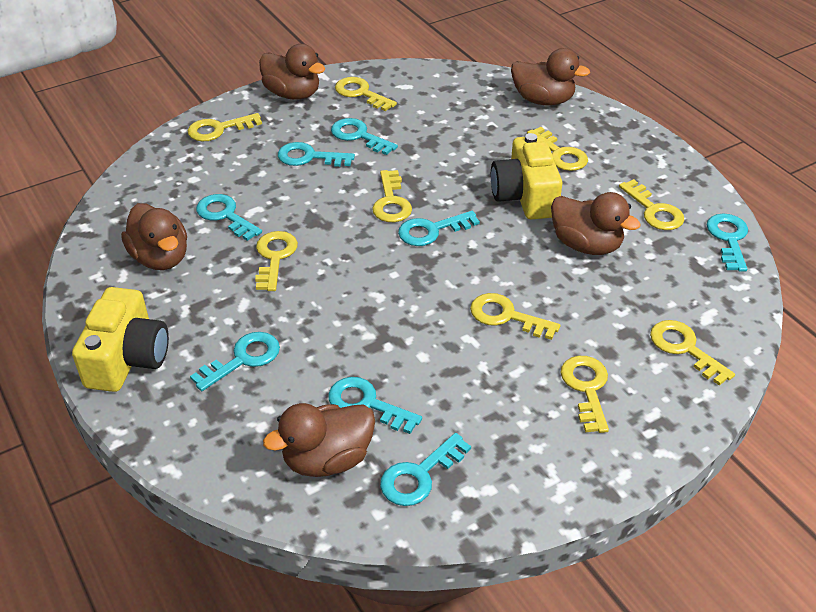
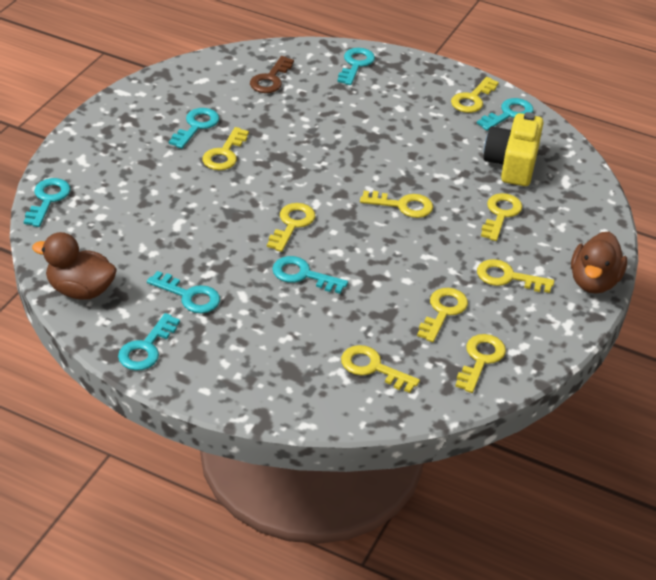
brown duck: [121,203,187,270] [259,44,325,100] [263,403,375,477] [511,48,590,105] [551,192,641,255] = 5 -> [32,232,117,300] [571,232,627,294] = 2
brown key: none = 0 -> [250,56,294,93] = 1
turquoise key: [190,332,280,391] [196,194,262,241] [278,142,355,167] [328,377,422,434] [331,118,398,155] [380,433,471,506] [398,211,480,246] [707,214,748,272] = 8 -> [23,178,71,227] [118,313,180,371] [147,271,220,313] [169,108,219,149] [272,256,348,294] [337,48,375,85] [477,98,533,131] = 7
yellow camera: [72,287,169,392] [491,133,562,219] = 2 -> [483,112,543,186] = 1

